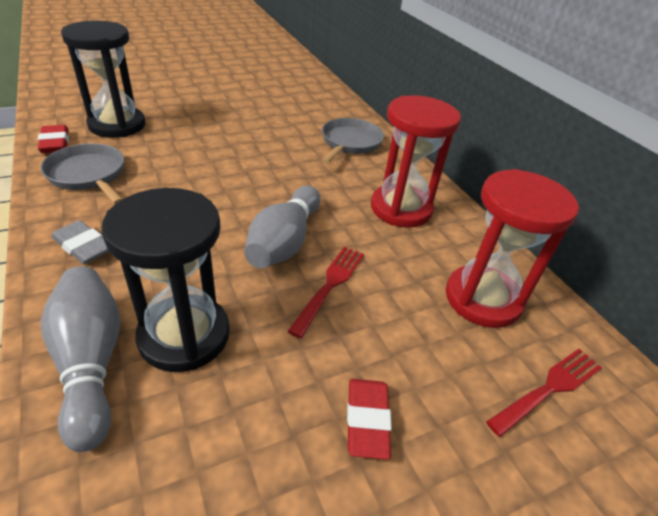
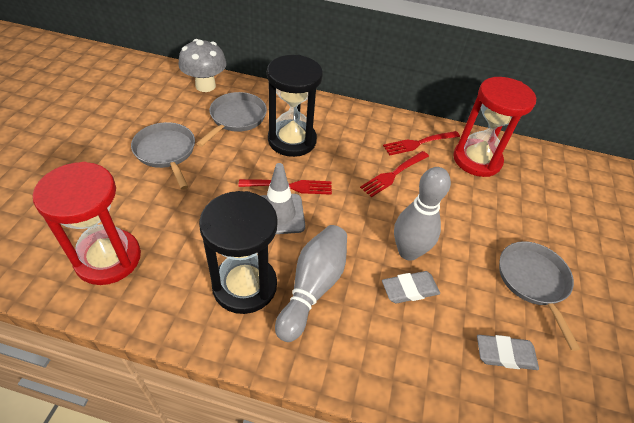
grey eraser: [51,220,109,264] = 1 -> [382,271,440,303] [477,335,539,370] = 2
grey mushroom: none = 0 -> [178,39,227,92] = 1
grey pan: [41,143,124,204] [321,118,384,164] = 2 -> [131,122,195,190] [196,92,267,147] [499,241,580,351] = 3
grey traffic cone: none = 0 -> [260,163,305,234] = 1
red eraser: [38,125,69,153] [347,379,392,460] = 2 -> none = 0
red fork: [287,247,364,338] [486,349,602,437] = 2 -> [238,179,332,195] [360,151,429,197] [383,131,460,155] = 3

